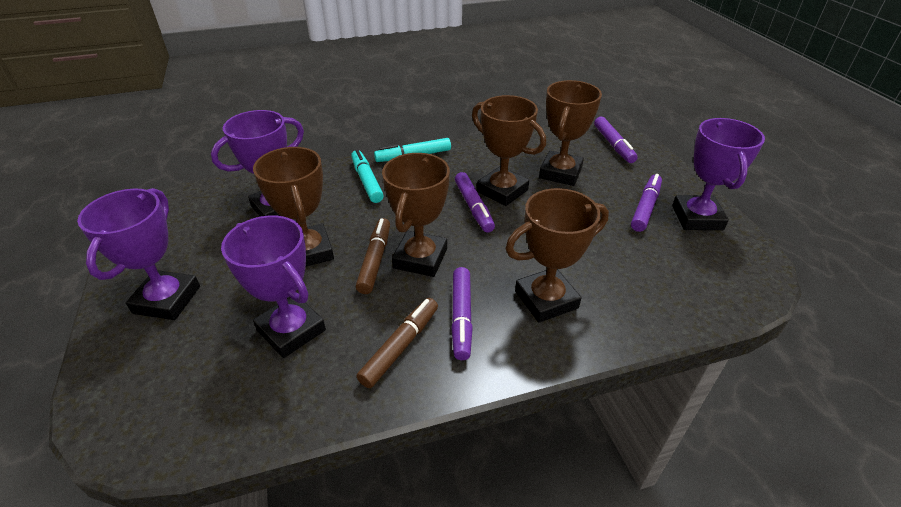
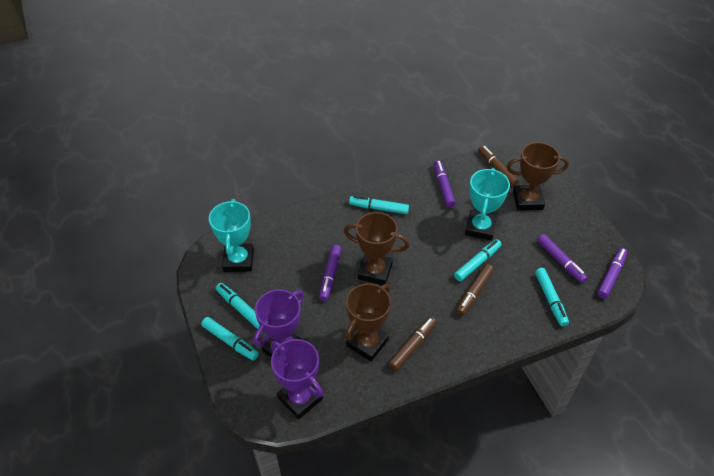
brown marker: [356,218,390,294] [357,298,438,388] = 2 -> [388,317,436,371] [456,264,494,316] [478,145,519,186] = 3
brown trophy: [253,147,334,267] [382,153,450,277] [472,95,546,206] [505,188,609,323] [539,80,602,186] = 5 -> [344,212,409,285] [345,283,391,361] [506,142,569,211] = 3
purple trophy: [77,188,200,320] [211,110,304,217] [221,215,326,358] [672,118,765,230] = 4 -> [253,289,304,357] [271,339,323,419] = 2
turquoise marker: [351,149,384,203] [374,138,451,162] = 2 -> [201,317,259,361] [216,283,260,329] [349,196,409,214] [454,239,502,282] [535,268,569,327] = 5
turquoise trophy: none = 0 -> [209,199,254,272] [465,168,510,241] = 2

